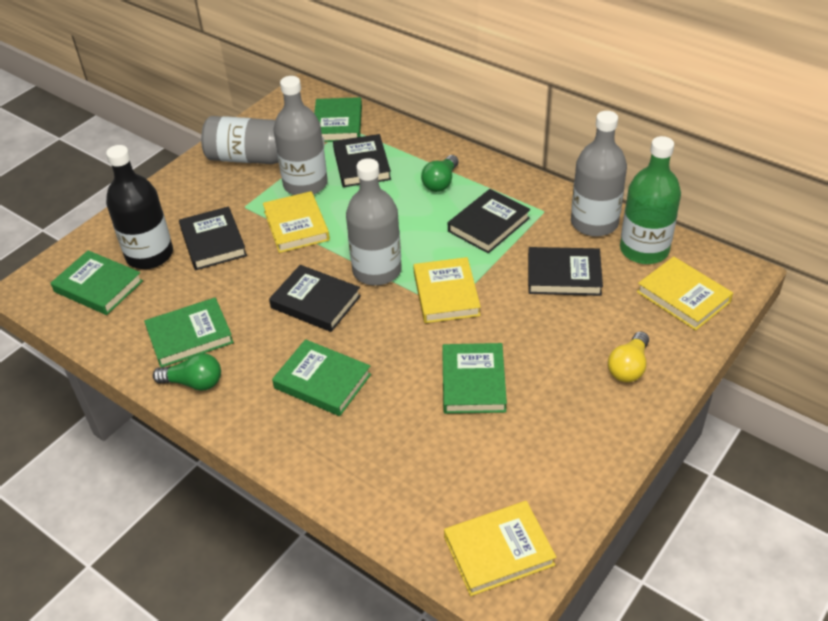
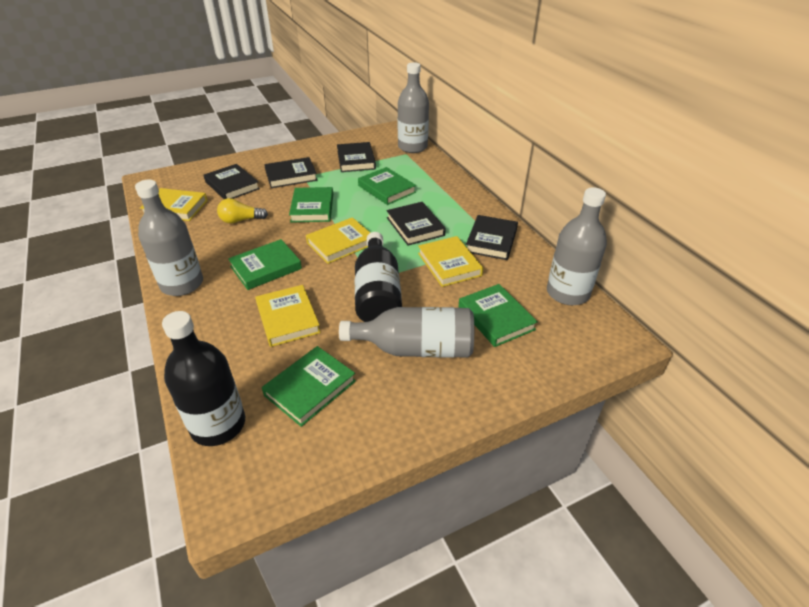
black bottle: [106,145,173,269] = 1 -> [162,311,245,446] [355,232,402,322] = 2
green bottle: [620,136,681,264] = 1 -> none = 0
green light bulb: [153,353,221,391] [421,155,459,192] = 2 -> none = 0

